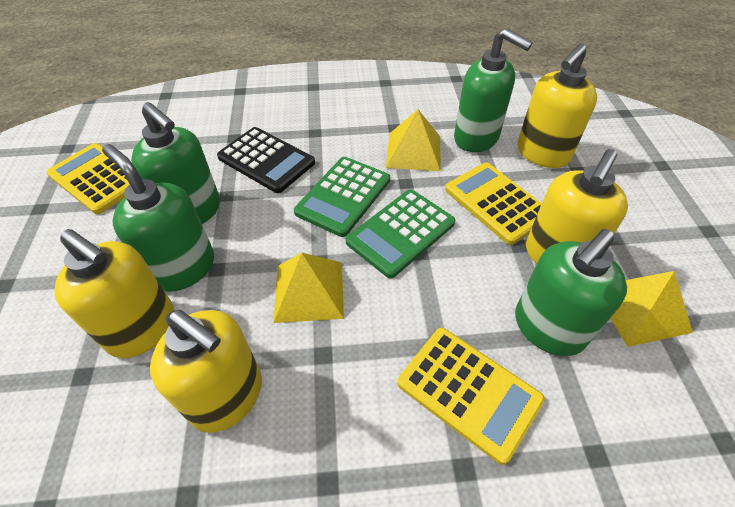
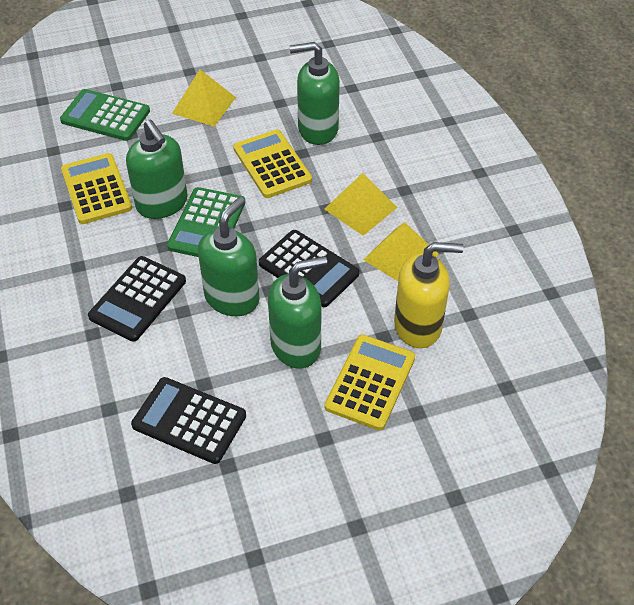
black calculator: [217,127,315,193] = 1 -> [88,256,186,342] [131,377,246,464] [259,230,359,307] = 3
yellow soap dispenser: [54,229,174,358] [150,310,262,433] [517,43,597,168] [526,149,628,264] = 4 -> [394,242,464,348] = 1

